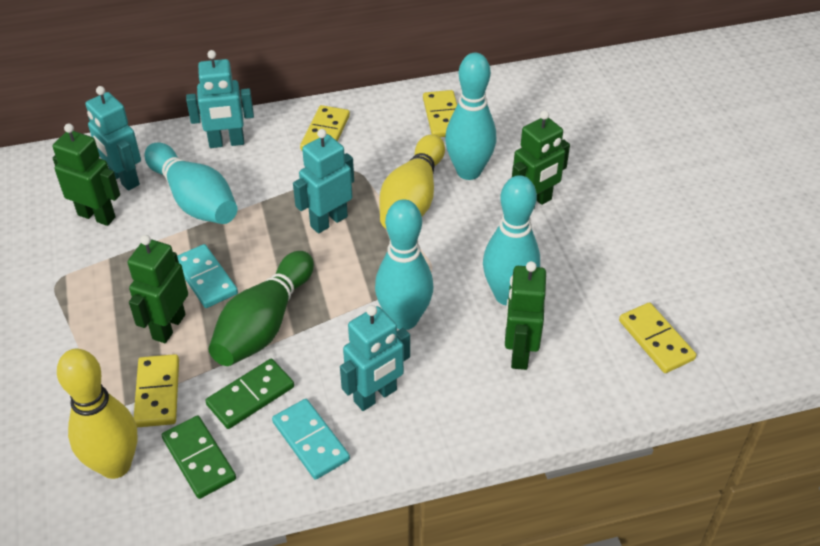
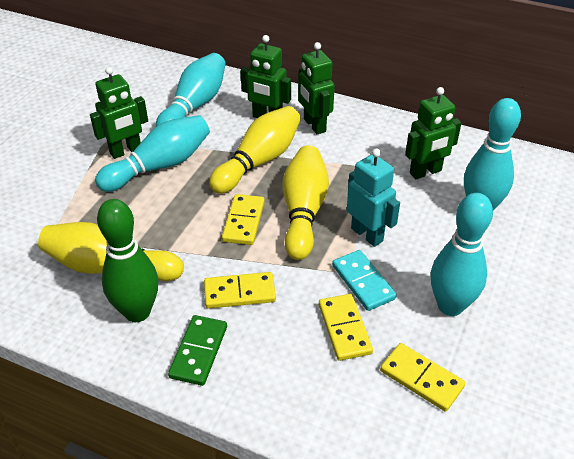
green domino: [162,416,236,499] [205,359,294,429] = 2 -> [168,315,227,386] = 1
turquoise domino: [177,244,238,308] [272,399,350,480] = 2 -> [332,250,397,311] = 1
turquoise robot: [85,86,141,191] [186,50,254,148] [293,129,354,233] [340,305,410,411] = 4 -> [347,148,400,247] = 1
yellow bowling pin: [57,349,138,479] [379,134,445,229] = 2 -> [38,222,184,281] [209,106,301,194] [283,145,329,260] = 3

